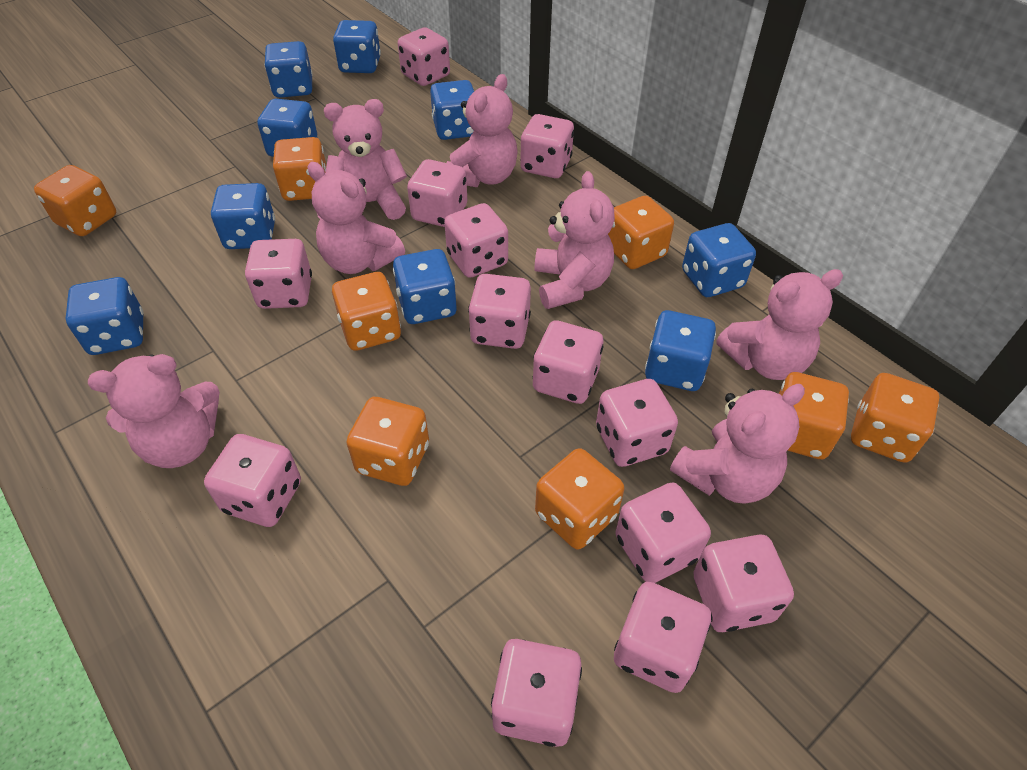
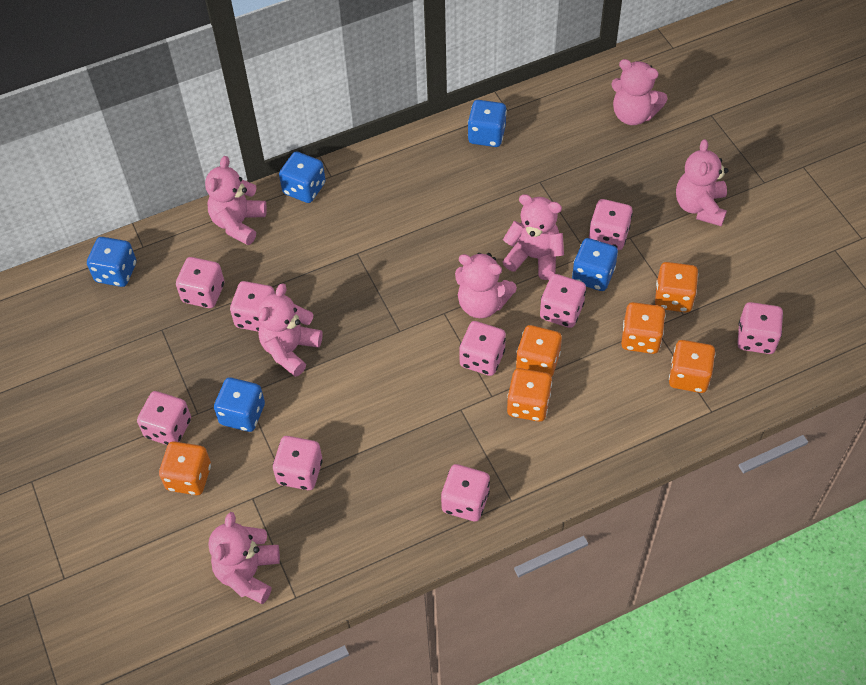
blue dice: [66,277,143,355] [211,183,275,249] [258,99,317,157] [264,41,313,98] [333,20,381,73] [393,249,457,324] [430,80,474,140] [645,310,716,391] [682,223,756,297] = 9 -> [87,237,136,287] [214,377,265,432] [279,152,325,203] [468,100,507,147] [572,238,618,291] = 5
orange dice: [34,165,116,236] [273,137,327,201] [332,272,401,351] [347,397,429,486] [535,448,624,549] [608,196,674,269] [778,372,849,459] [851,373,939,463] = 8 -> [159,441,211,495] [507,368,552,422] [516,325,562,377] [621,302,665,354] [655,262,698,313] [669,340,715,393] = 6
pink dice: [204,434,301,527] [245,239,312,309] [398,27,450,86] [407,159,467,227] [444,203,508,278] [468,274,531,349] [491,639,582,747] [520,114,574,178] [533,320,603,404] [596,379,678,467] [614,582,711,693] [615,482,711,583] [693,534,794,632] = 13 -> [137,391,191,445] [176,257,224,308] [230,281,275,332] [273,436,323,490] [441,464,490,521] [460,321,506,376] [540,274,586,328] [589,199,633,250] [737,302,783,354] = 9

